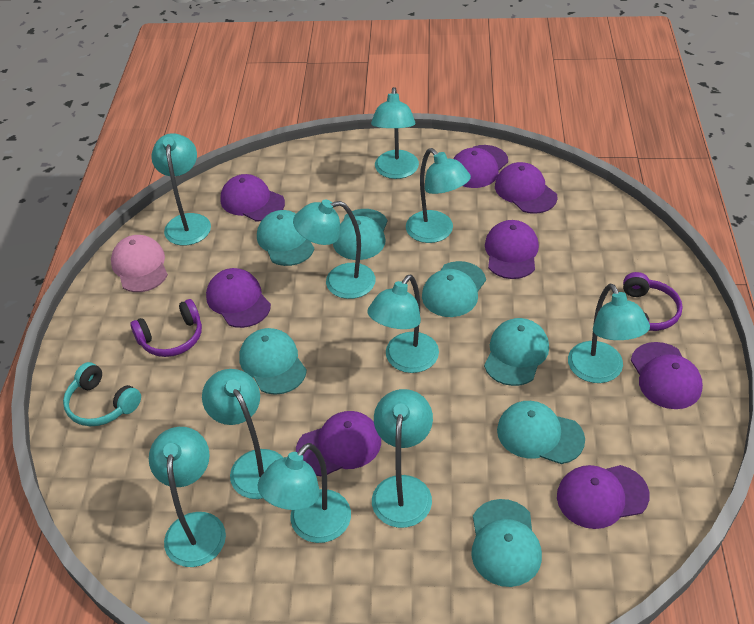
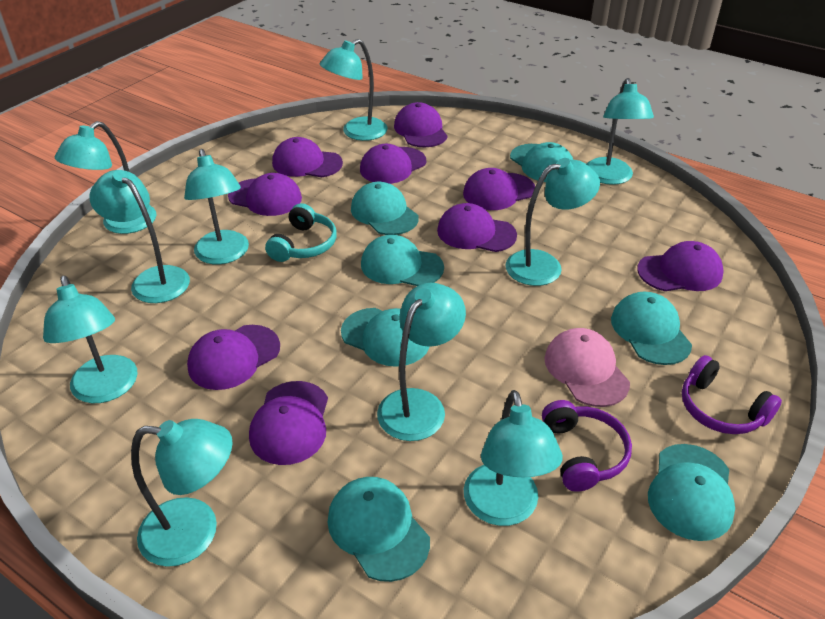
purple cap: [206,268,271,328] [220,174,285,221] [296,411,381,477] [453,145,508,188] [485,220,539,279] [495,162,558,214] [557,465,650,529] [631,342,703,409] = 8 -> [187,325,280,390] [228,173,302,216] [249,381,328,465] [272,137,343,177] [360,144,426,184] [394,102,448,147] [437,203,517,252] [463,168,535,210] [637,241,724,291] = 9

